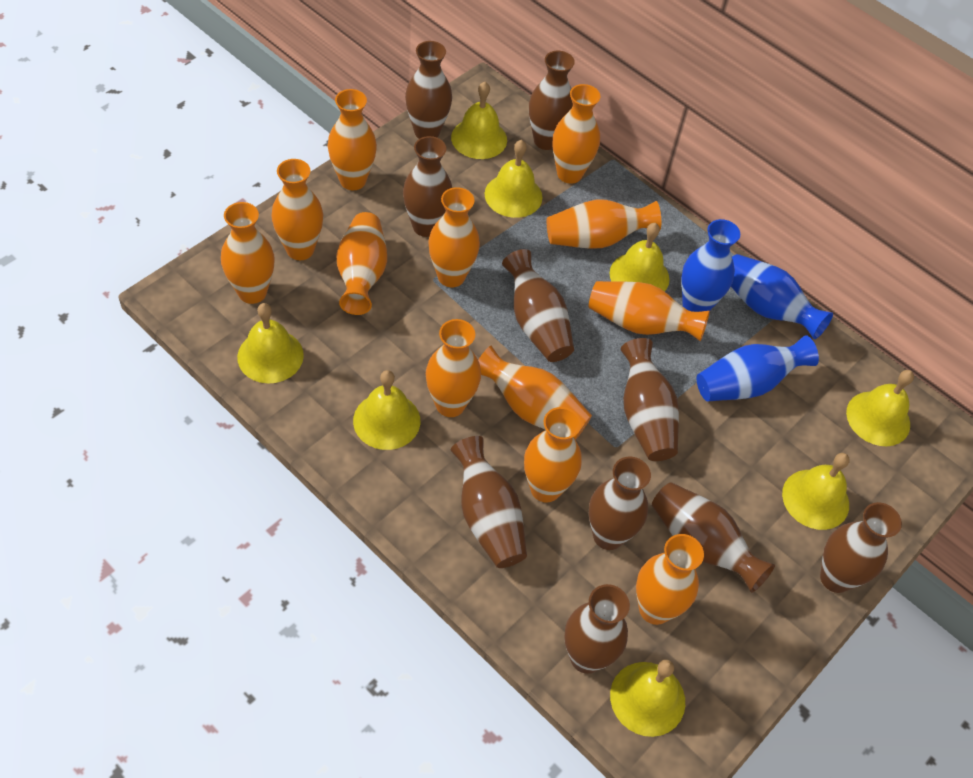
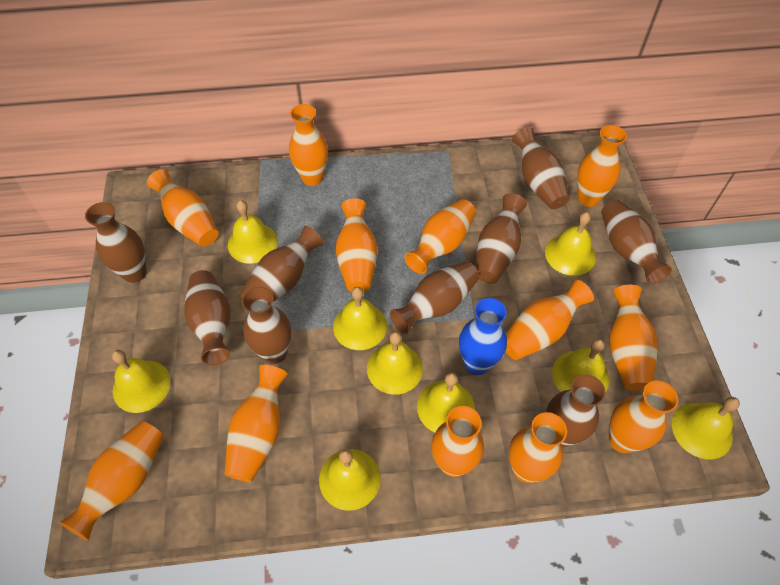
blue vase: [681,219,740,312] [697,335,819,401] [731,254,833,339] = 3 -> [459,298,507,375] = 1
brown vase: [403,136,452,237] [405,41,452,139] [451,436,527,568] [502,249,574,362] [529,51,575,150] [564,584,630,674] [589,456,651,550] [621,338,679,461] [652,482,775,593] [820,502,902,593] = 10 -> [85,202,147,283] [184,270,230,365] [239,226,323,302] [241,287,292,364] [390,261,479,334] [476,193,527,284] [512,127,570,209] [546,375,606,448] [601,200,672,284] = 9
yellow bell: [237,303,304,384] [353,370,420,450] [451,82,507,159] [485,140,542,218] [610,223,670,292] [610,660,685,737] [782,453,850,530] [846,370,914,446] = 8 -> [112,350,171,413] [228,200,278,264] [319,449,381,511] [333,287,387,350] [367,331,423,395] [417,372,475,432] [545,212,596,276] [552,339,609,392] [672,397,740,459] = 9

